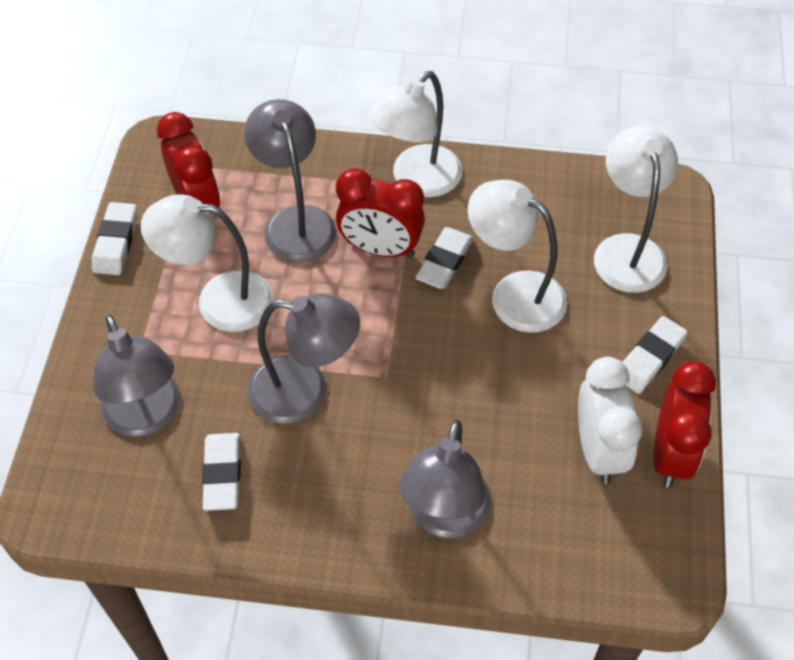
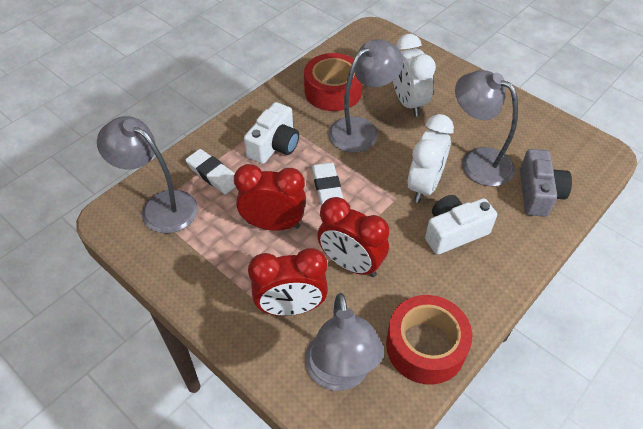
grey camera: none = 0 -> [520,149,572,217] = 1
red tape: none = 0 -> [304,53,363,111] [386,295,472,385] = 2
white camera: none = 0 -> [244,102,299,164] [425,195,497,255] = 2
white clock: [578,357,643,484] = 1 -> [393,34,436,117] [408,114,454,203] = 2
white eraser: [92,202,137,275] [202,433,241,511] [415,227,474,289] [622,316,688,394] = 4 -> [185,149,236,194] [312,162,343,205] = 2
white lamp: [141,194,274,332] [369,71,462,198] [468,180,567,333] [594,126,678,293] = 4 -> none = 0

